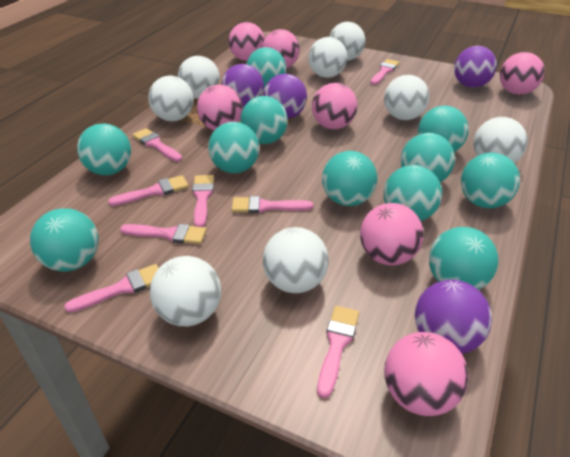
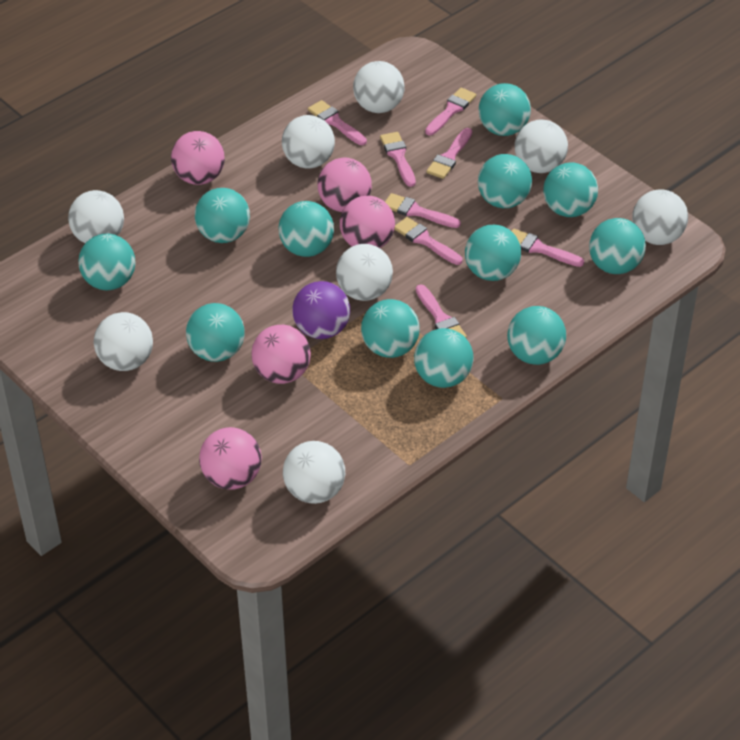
pink ball: [197,85,243,130] [228,22,265,61] [262,29,300,68] [312,83,357,129] [360,203,424,265] [384,332,469,416] [500,52,545,95] = 7 -> [171,131,225,185] [199,427,262,490] [252,325,311,384] [318,158,372,212] [340,196,395,248] = 5
purple ball: [221,64,264,108] [263,74,307,119] [415,280,492,354] [454,46,497,88] = 4 -> [292,281,350,339] = 1
turquoise ball: [30,208,99,271] [77,124,131,175] [208,122,259,173] [240,96,288,144] [247,47,286,88] [322,151,378,206] [384,165,442,221] [401,133,455,182] [418,106,469,152] [429,227,499,290] [461,153,520,208] = 11 -> [78,234,135,290] [186,303,245,362] [195,188,250,243] [279,201,334,257] [361,299,420,358] [414,328,473,388] [465,225,521,281] [478,154,532,208] [479,83,531,136] [507,306,566,365] [543,162,598,217] [589,218,646,274] = 12

